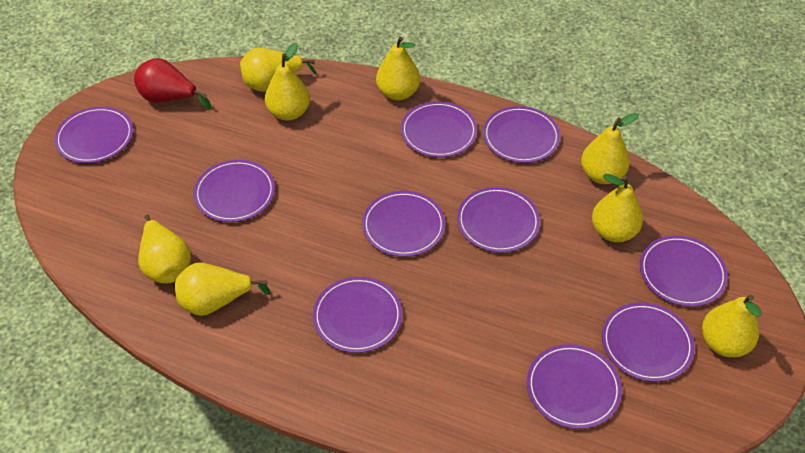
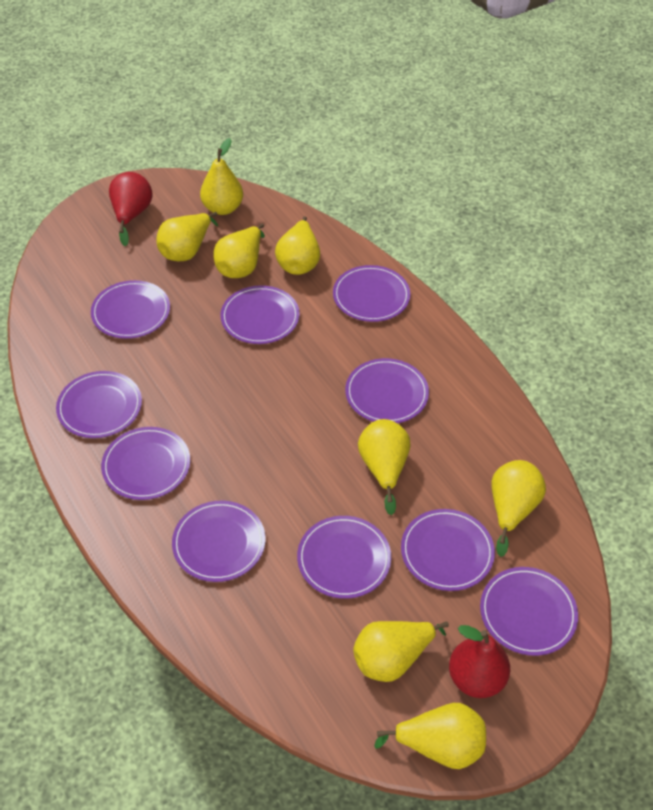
red pear: [134,58,211,110] = 1 -> [109,172,153,246] [449,625,510,698] = 2

